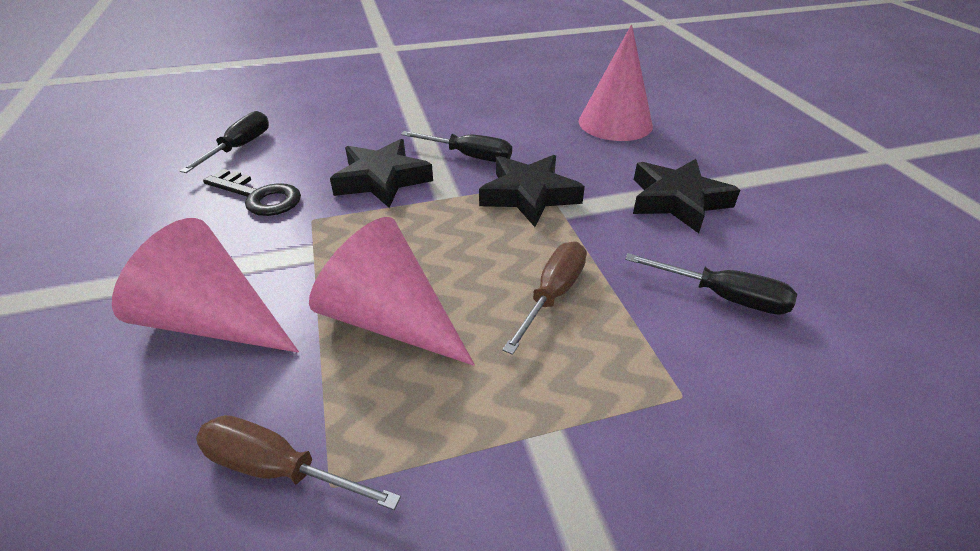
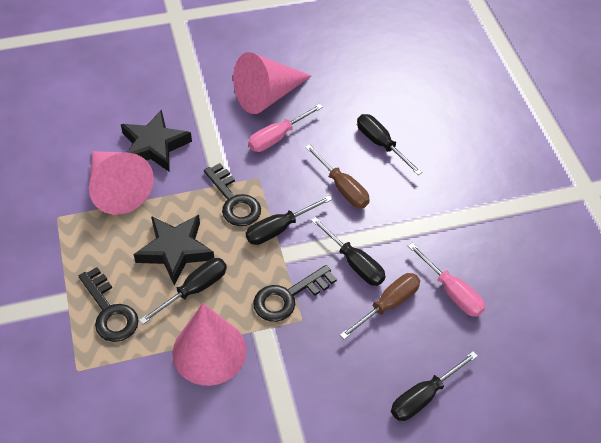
black key: [203,169,301,216] = 1 -> [79,267,139,342] [204,163,261,226] [253,265,337,322] = 3
black screwdriver: [180,111,269,173] [401,131,512,162] [625,253,797,315] = 3 -> [139,258,227,324] [246,195,332,245] [311,217,385,286] [357,114,422,175] [391,351,478,421] = 5
black star: [330,139,433,208] [479,155,585,227] [633,159,740,233] = 3 -> [121,109,192,172] [134,215,214,286] = 2
pink screwdriver: none = 0 -> [248,104,323,152] [408,243,485,317] = 2

